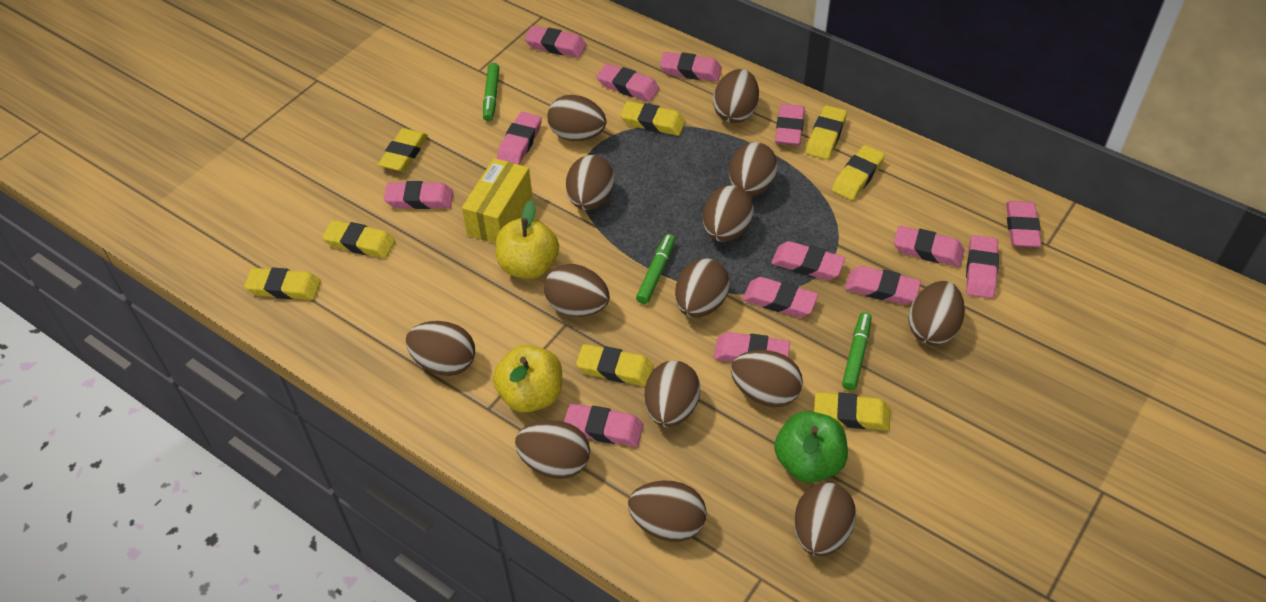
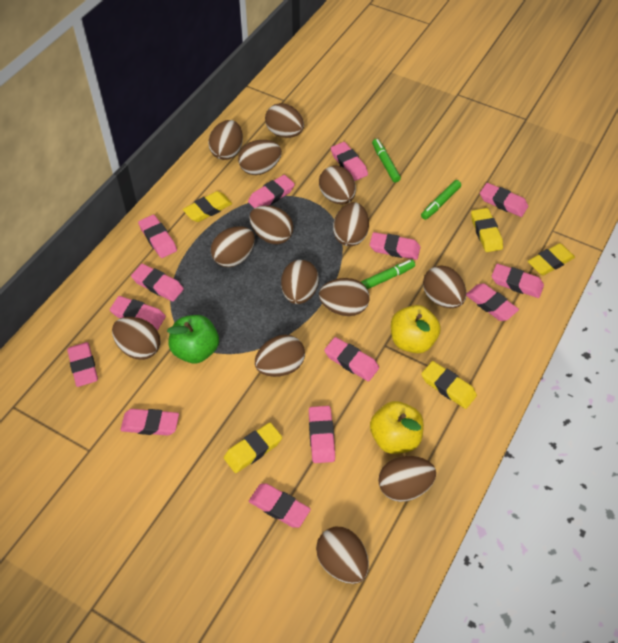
yellow box: [462,158,532,243] = 1 -> none = 0
yellow eraser: [244,268,321,300] [322,220,395,258] [378,128,428,172] [576,344,654,386] [620,101,686,136] [806,105,847,160] [814,392,890,431] [832,145,885,200] = 8 -> [183,191,232,222] [224,423,282,473] [421,361,477,409] [471,208,503,252] [528,243,575,275] = 5

